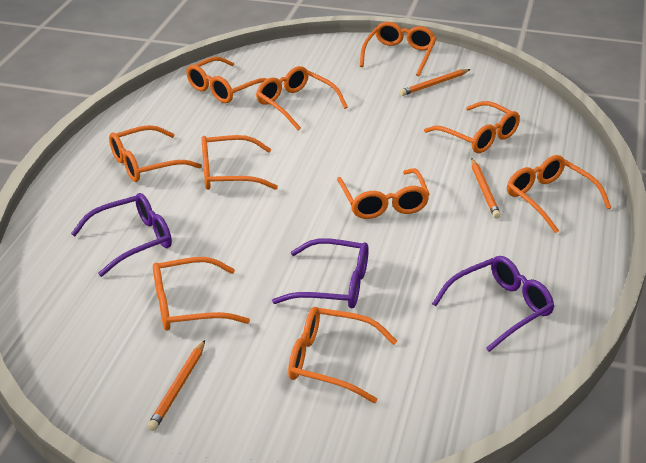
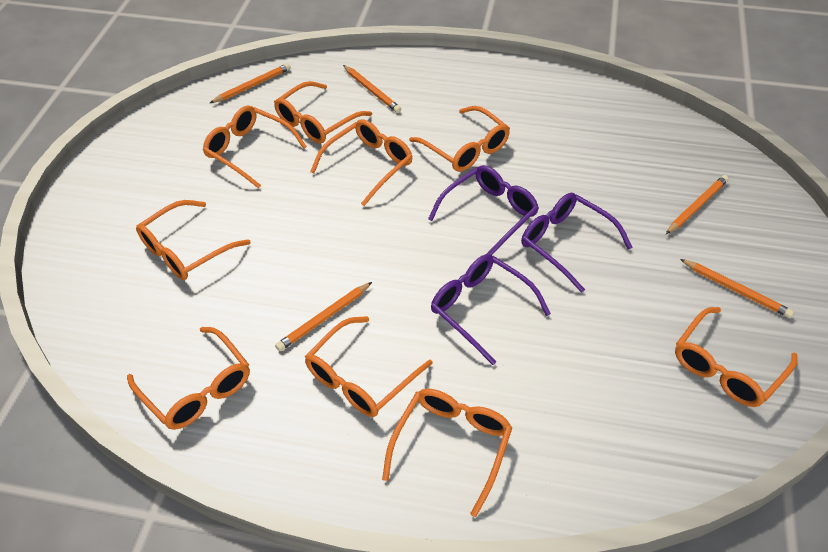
orange glasses: [109,125,202,182] [153,257,250,330] [186,57,267,103] [201,135,278,190] [256,66,348,130] [288,307,397,403] [337,168,430,219] [360,22,436,76] [424,101,520,153] [507,155,612,234] = 10 -> [127,327,250,430] [136,200,250,280] [203,105,307,189] [274,81,372,144] [305,316,433,417] [310,119,413,206] [382,389,513,517] [409,106,510,172] [675,307,798,407] = 9
orange pencil: [147,340,205,431] [399,69,470,96] [471,159,501,219] = 3 -> [210,63,291,103] [275,282,372,351] [343,65,401,113] [666,175,729,234] [680,259,794,318] = 5

